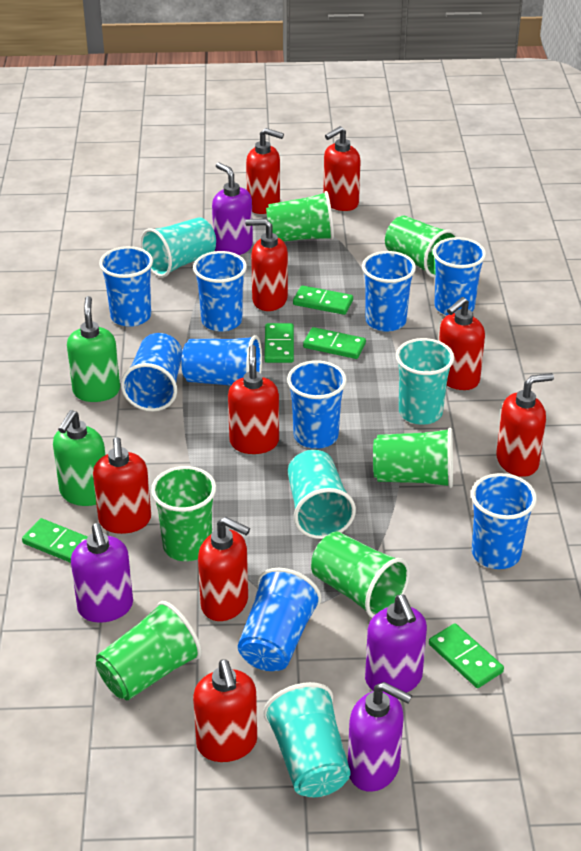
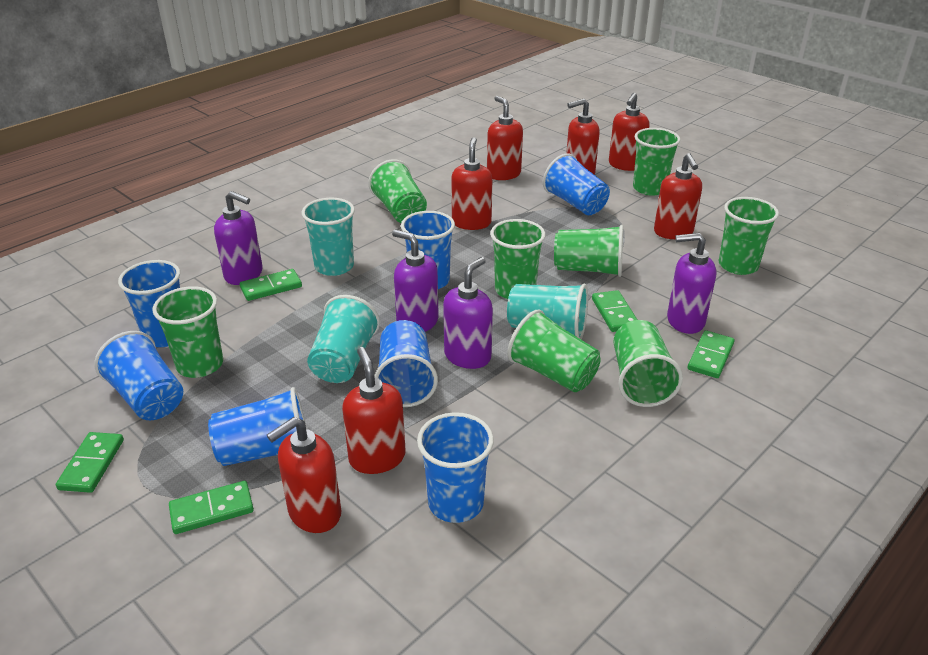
blue cup: [99,246,153,327] [121,333,182,412] [181,335,262,386] [193,251,247,331] [238,568,321,671] [287,360,347,449] [362,251,416,332] [433,237,486,315] [471,473,537,569] = 9 -> [94,331,183,420] [118,260,180,347] [208,387,307,466] [374,320,438,407] [401,211,455,289] [417,412,494,523] [543,153,610,215] = 7
green cup: [96,601,202,700] [151,466,216,561] [266,191,334,241] [311,532,410,618] [373,428,453,488] [385,215,458,278] = 6 -> [152,286,223,378] [368,159,427,223] [490,219,546,299] [507,309,601,392] [554,225,623,277] [613,320,683,407] [633,128,680,196] [719,197,779,275] = 8
green soap dispenser: [53,410,105,506] [67,296,120,402] = 2 -> none = 0
red soap dispenser: [93,437,151,534] [193,659,257,762] [198,517,250,621] [228,345,279,454] [245,219,288,311] [246,128,284,214] [324,126,361,211] [439,297,485,390] [496,373,554,477] = 9 -> [267,417,341,533] [342,347,406,474] [451,137,493,230] [487,96,523,180] [566,99,600,174] [609,93,650,171] [654,153,702,239] = 7
turquoise cup: [141,217,216,277] [263,682,351,797] [288,450,356,539] [396,338,454,425] = 4 -> [302,198,355,276] [307,295,380,383] [507,284,588,339] = 3

